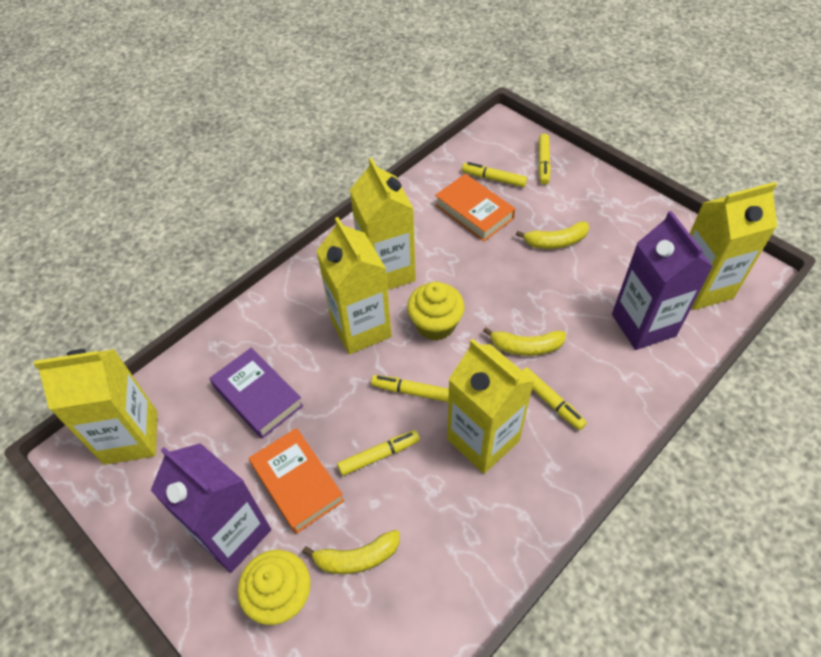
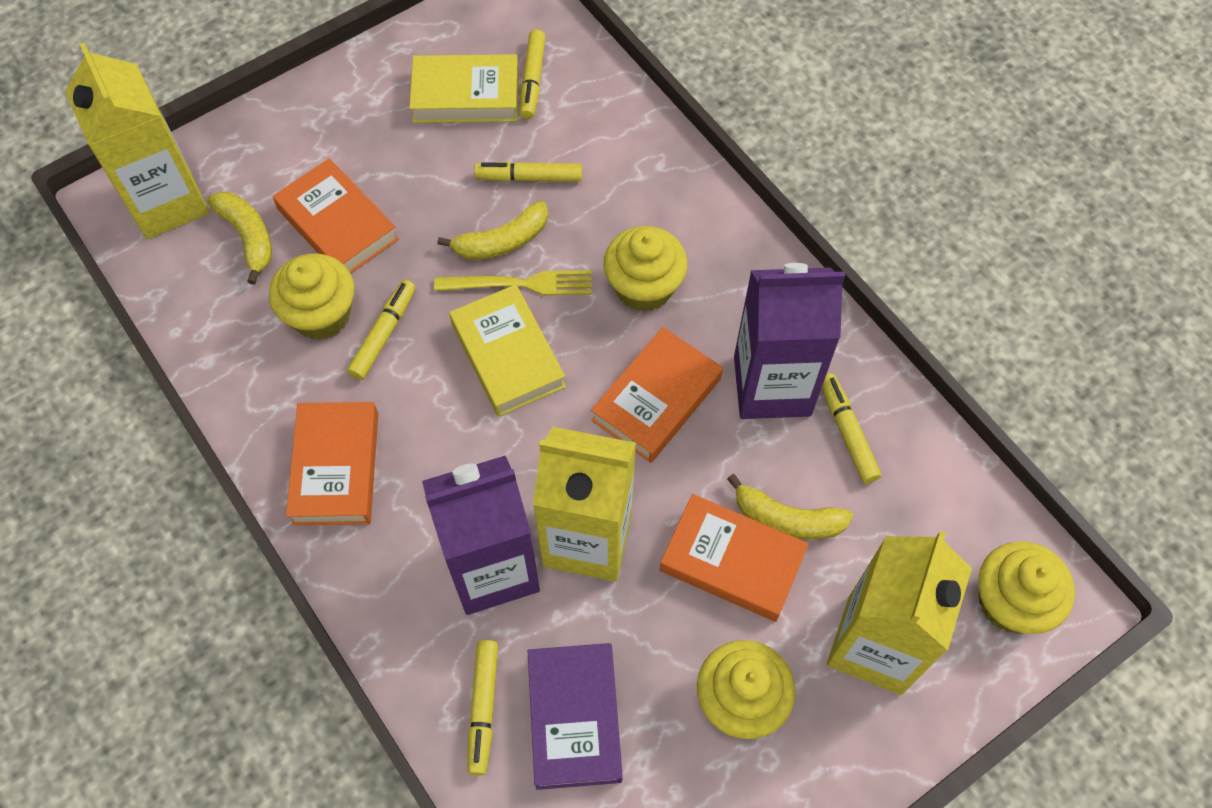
orange book: [249,428,345,534] [435,174,515,242] = 2 -> [273,158,399,274] [286,402,378,525] [591,327,723,463] [660,494,809,622] = 4
yellow book: none = 0 -> [409,54,519,123] [449,284,566,417] = 2
yellow carton: [34,349,157,465] [316,217,392,354] [350,158,416,290] [447,339,534,474] [689,182,777,310] = 5 -> [65,43,210,239] [533,427,636,581] [827,531,972,695] = 3
yellow cupcake: [238,550,311,625] [407,282,465,341] = 2 -> [269,254,354,340] [603,226,688,312] [697,640,796,739] [978,541,1075,634] = 4
yellow fork: none = 0 -> [434,270,592,295] = 1

